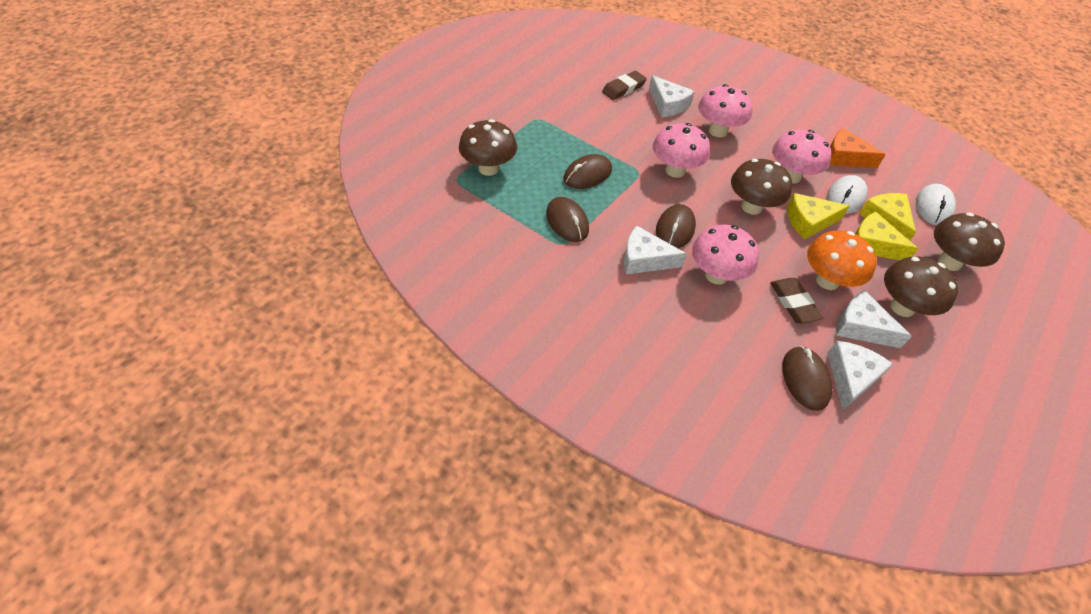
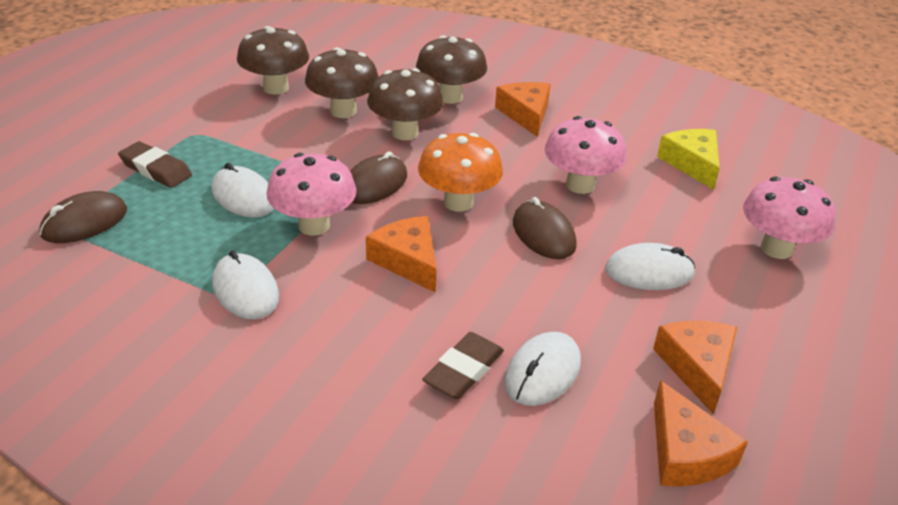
brown mouse: [546,197,589,242] [563,154,612,189] [656,204,696,249] [782,346,832,411] = 4 -> [39,191,127,243] [350,151,407,204] [513,197,577,259] = 3
orange cheese: [830,128,886,168] = 1 -> [366,216,437,293] [495,82,551,136] [653,321,737,414] [654,380,748,487] = 4
pink mushroom: [653,123,710,178] [692,225,759,285] [698,84,753,137] [772,130,831,183] = 4 -> [266,153,357,235] [544,116,627,194] [743,177,836,259] = 3
white cheese: [624,225,687,274] [649,75,695,117] [828,341,893,411] [836,290,912,348] = 4 -> none = 0
white mouse: [827,175,868,214] [916,184,956,225] = 2 -> [211,163,274,218] [212,250,279,320] [504,332,581,406] [605,243,695,290] = 4
yellow cheese: [787,193,850,240] [855,211,918,260] [859,193,916,241] = 3 -> [657,129,720,190] = 1

